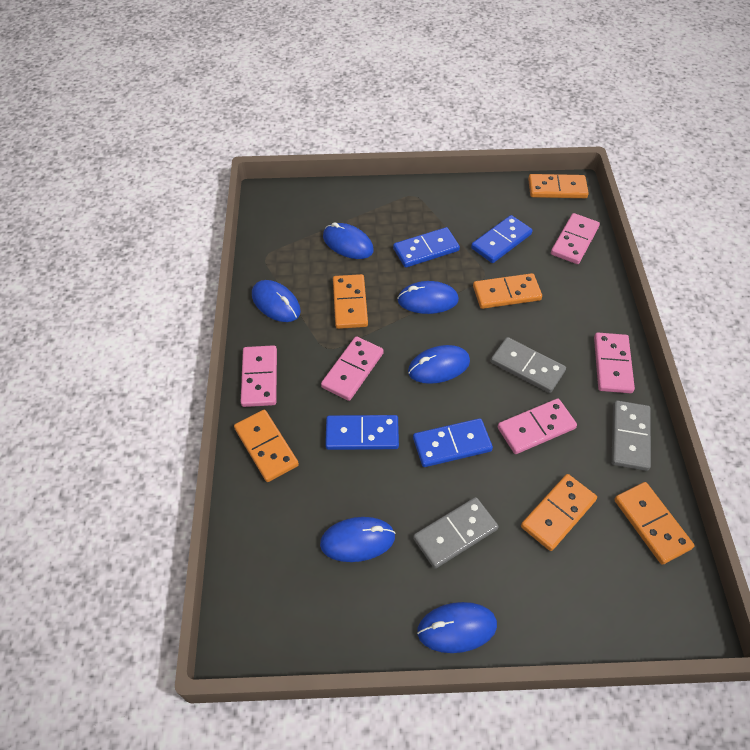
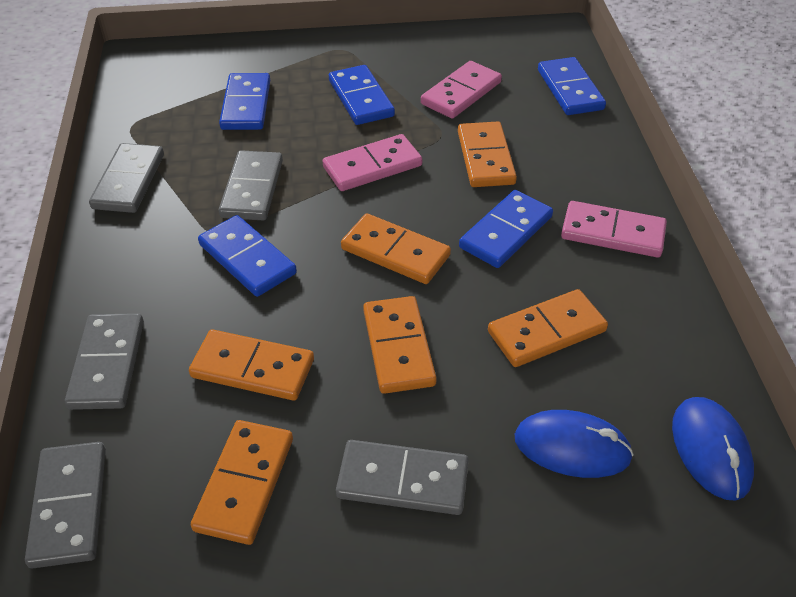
blue domino: [325,415,399,450] [393,227,460,268] [413,418,493,467] [471,215,533,263] = 4 -> [198,215,297,297] [219,73,270,130] [329,65,395,125] [459,190,553,268] [538,57,606,115] = 5
blue mouse: [252,280,301,322] [320,517,395,562] [323,222,374,259] [397,281,459,314] [408,345,470,384] [417,602,497,653] = 6 -> [515,410,634,478] [672,397,754,500] = 2
grey domino: [413,497,498,569] [491,337,566,393] [611,400,651,471] = 3 -> [25,442,106,568] [65,313,144,410] [89,143,164,213] [219,150,283,220] [336,440,469,515] = 5
pink domino: [241,345,277,407] [321,336,384,401] [498,398,577,454] [551,213,600,264] [594,333,635,393] = 5 -> [323,134,422,191] [421,61,502,119] [561,201,667,258] = 3

